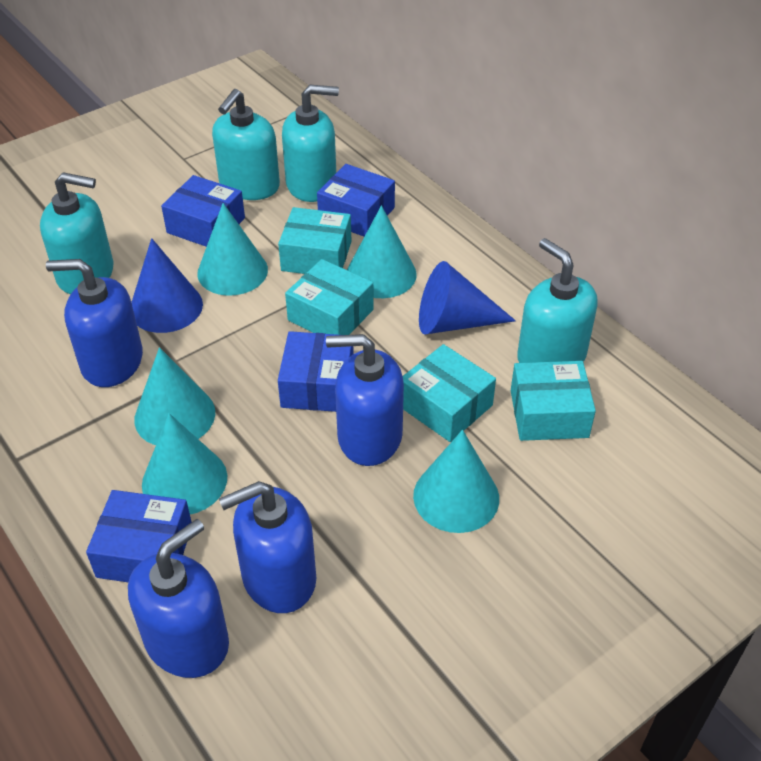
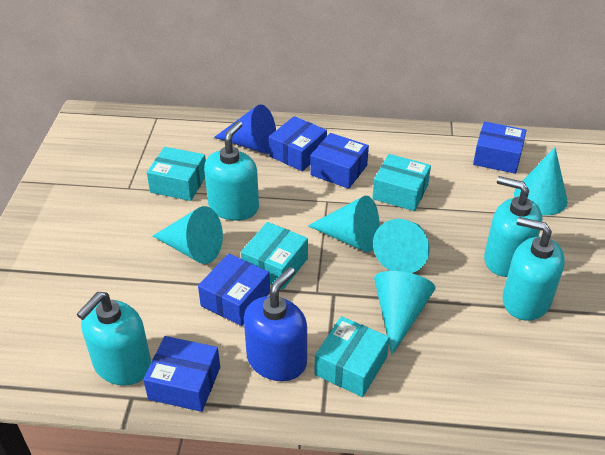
blue box: [86,490,192,582] [161,175,245,247] [278,331,354,412] [317,164,395,237] = 4 -> [143,336,220,412] [198,253,270,326] [269,116,327,171] [310,133,369,189] [473,121,527,174] = 5
blue cone: [131,238,203,333] [419,261,516,334] = 2 -> [214,104,276,154] = 1
blue soap dispenser: [46,259,143,387] [128,519,229,678] [219,481,316,613] [326,334,404,466] = 4 -> [244,267,307,381] = 1

